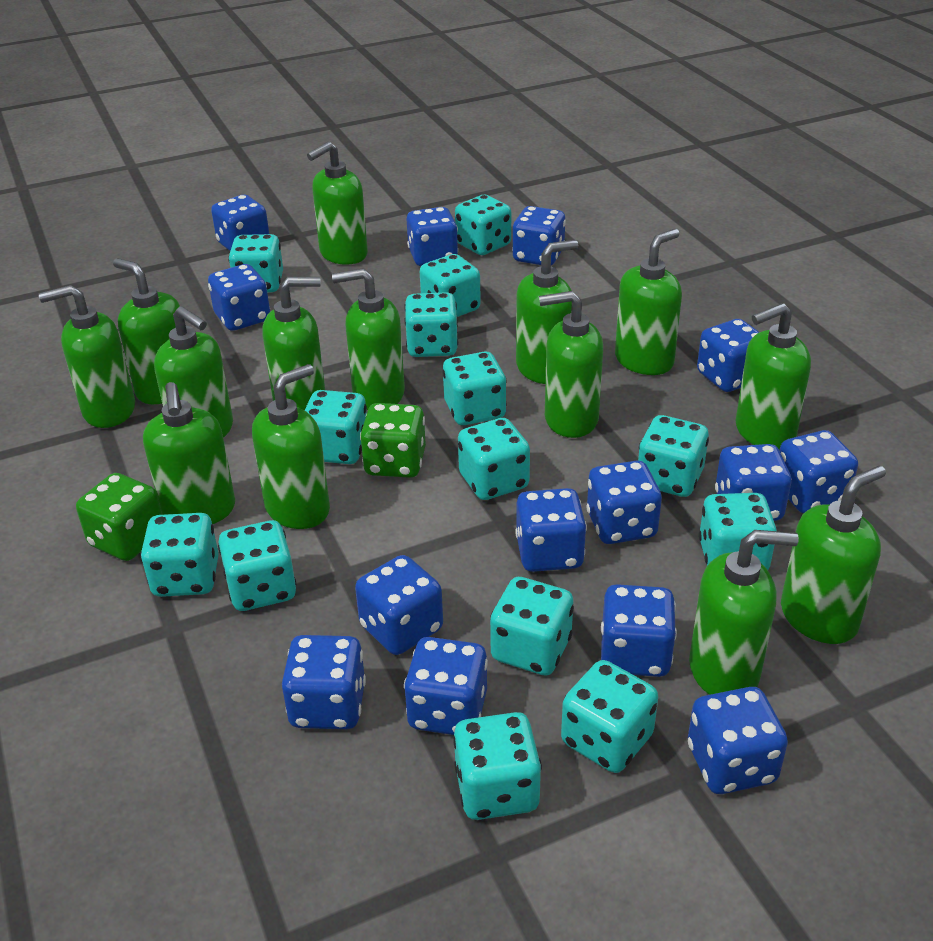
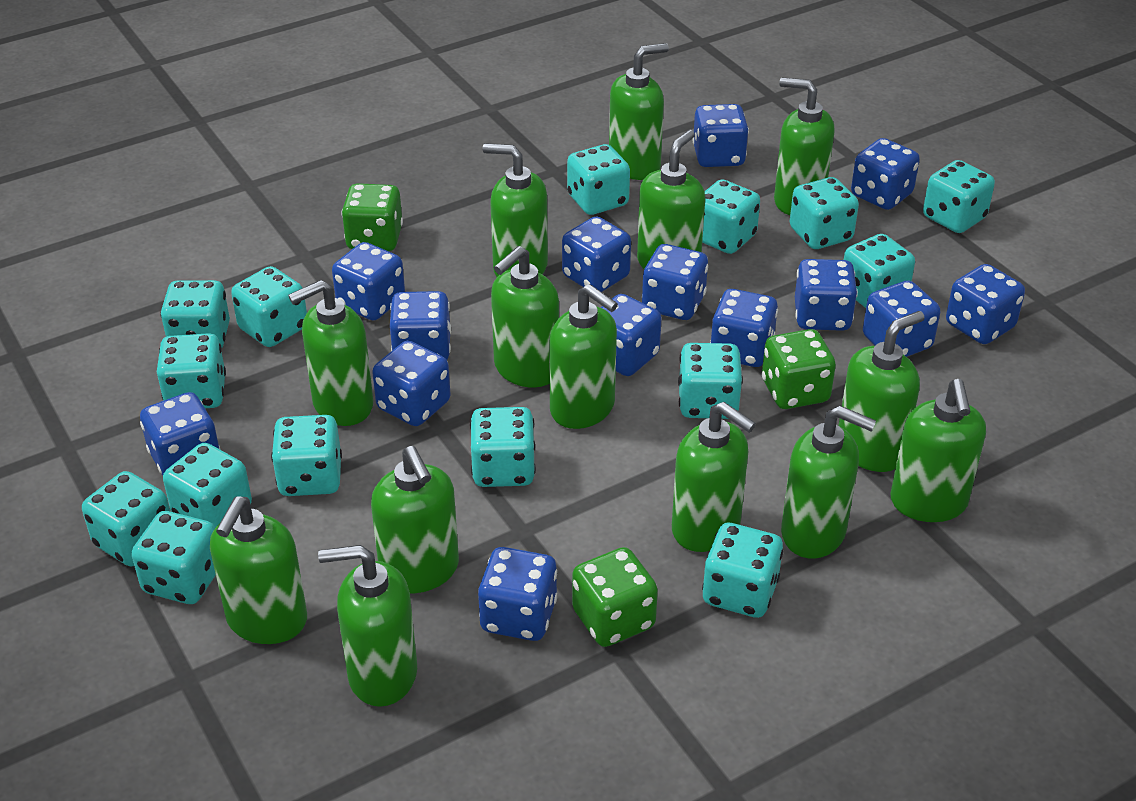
green dice: [76,473,162,561] [360,403,426,478] = 2 -> [341,183,403,251] [572,547,658,647] [762,329,836,409] = 3
turquoise dice: [140,513,219,597] [218,520,297,611] [228,234,283,292] [305,390,367,464] [404,292,458,357] [420,254,481,317] [442,352,507,425] [453,712,542,820] [455,195,511,255] [458,418,530,500] [490,577,574,676] [561,660,658,773] [638,415,709,497] [699,493,777,570] = 14 -> [82,471,170,566] [131,511,216,604] [157,333,226,408] [160,280,230,348] [163,443,252,528] [231,266,307,347] [271,415,342,496] [470,407,536,487] [567,144,630,215] [678,343,743,419] [702,179,760,254] [702,523,783,618] [790,177,859,249] [844,234,915,308] [923,160,995,233] = 15

